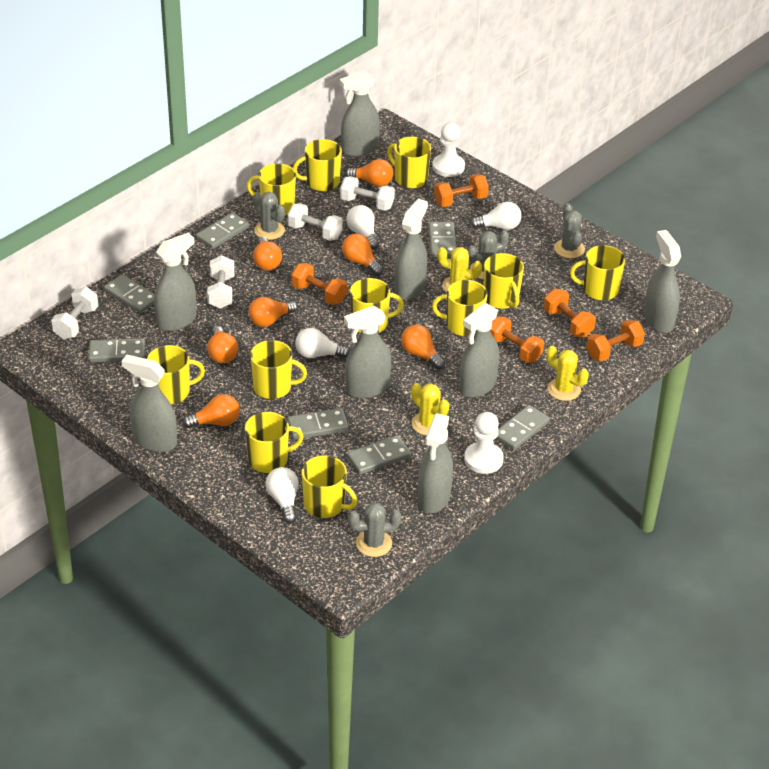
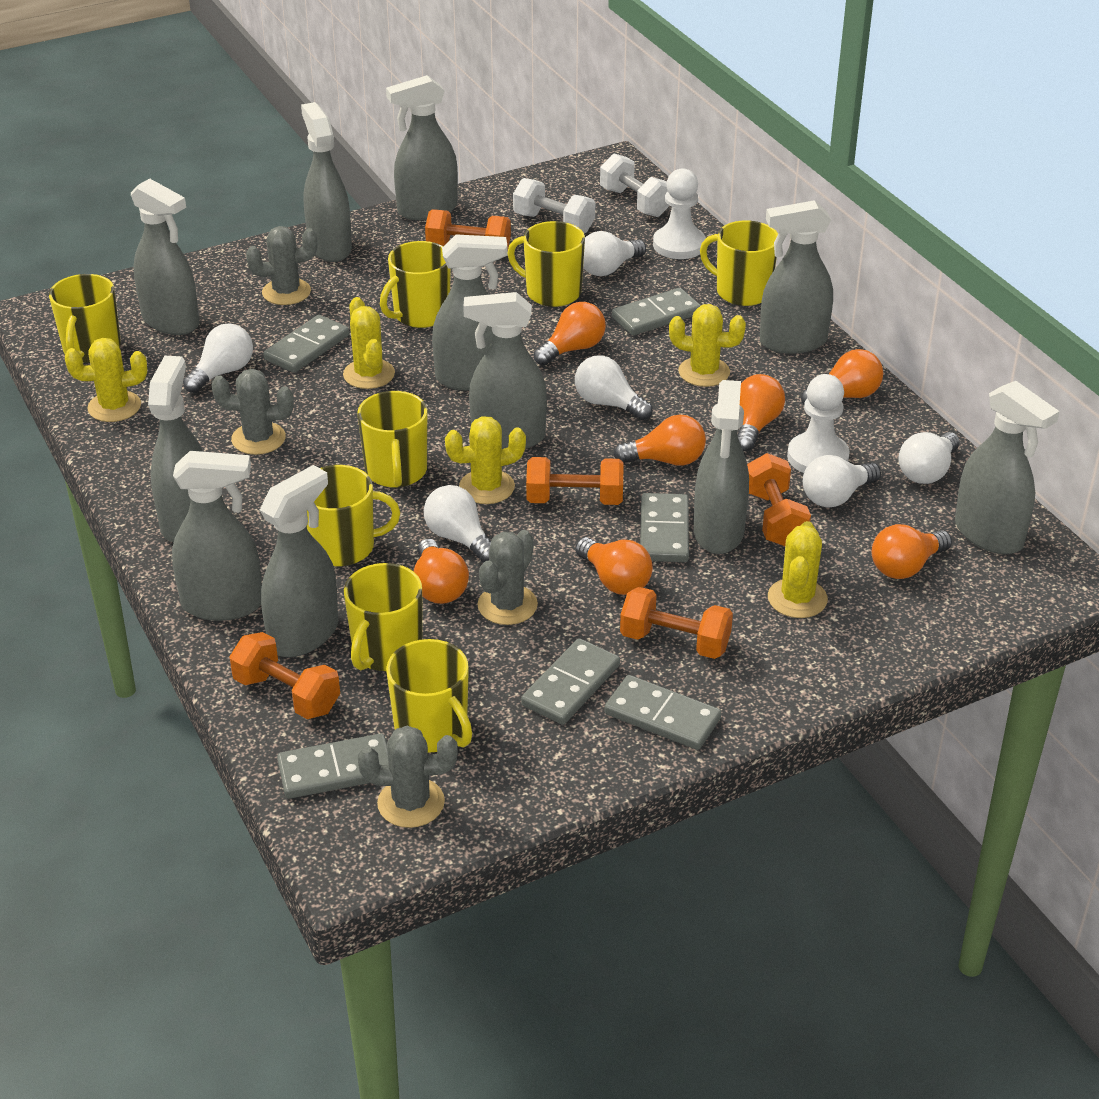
grey domino: [88,338,145,362] [104,274,154,313] [196,212,249,249] [287,408,349,440] [347,435,411,475] [428,222,456,258] [496,405,550,450] = 7 -> [263,315,349,373] [277,733,388,799] [521,638,620,725] [604,675,721,750] [612,288,701,336] [640,493,689,562] = 6
grey spray bottle: [121,355,177,452] [154,233,197,331] [340,70,380,156] [344,306,391,398] [394,199,428,300] [418,413,453,513] [459,303,499,398] [644,230,681,333] = 8 -> [131,178,199,335] [148,356,203,542] [172,451,262,621] [260,465,338,657] [301,102,352,262] [386,75,458,220] [432,234,508,390] [463,292,547,449] [694,380,749,554] [760,200,833,354] [955,381,1059,554] = 11
white dumbbell: [51,287,98,339] [207,255,235,309] [287,203,343,241] [340,176,395,211] = 4 -> [513,178,595,234] [600,154,670,217] = 2
white light bulb: [265,467,299,523] [295,328,350,358] [346,205,379,249] [470,202,522,230] = 4 -> [183,323,253,393] [424,485,491,563] [575,355,653,420] [583,231,646,276] [803,455,881,507] [898,432,960,484] = 6
yellow cactus: [411,383,449,436] [437,247,482,292] [547,346,589,401] = 3 -> [65,338,147,422] [343,297,395,389] [445,416,526,504] [669,304,746,387] [768,521,828,618] = 5
yellow mug: [147,345,205,404] [245,412,304,473] [247,163,296,215] [250,340,307,399] [293,139,342,191] [302,455,357,518] [350,278,404,333] [387,137,431,188] [432,280,488,336] [484,253,524,309] [570,245,625,300] = 11 -> [49,274,121,363] [306,465,400,566] [344,563,422,671] [357,391,427,488] [380,241,451,328] [386,639,472,753] [508,221,585,307] [700,220,778,306] = 8

